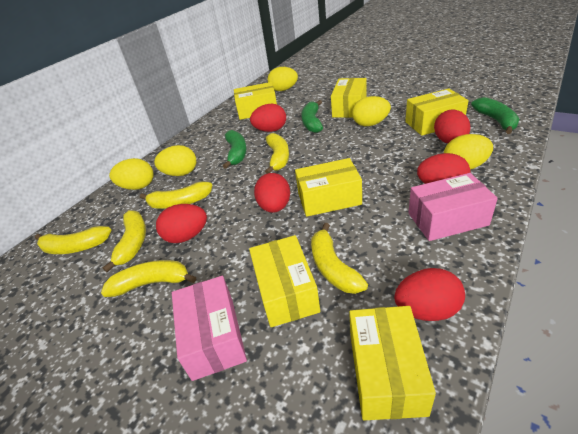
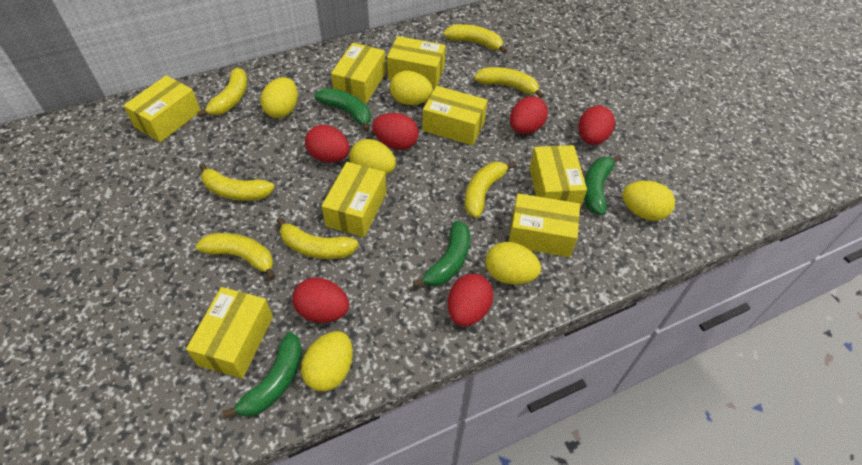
green banana: [223,130,247,169] [301,100,323,133] [471,97,519,134] = 3 -> [222,332,302,419] [314,88,371,132] [413,220,470,287] [584,155,621,215] = 4
pink box: [172,276,247,381] [408,173,498,241] = 2 -> none = 0
yellow banana: [35,226,111,254] [101,260,196,297] [102,210,146,272] [140,181,212,209] [265,133,289,174] [311,223,368,294] = 6 -> [196,233,275,280] [197,68,247,117] [199,163,275,201] [277,217,359,259] [443,24,507,54] [465,162,516,218] [474,67,544,98] = 7
yellow box: [234,82,277,120] [249,235,320,327] [295,158,362,217] [331,78,367,118] [349,306,436,420] [405,88,469,136] = 6 -> [123,75,201,142] [186,287,273,379] [322,162,386,237] [331,43,386,104] [387,36,446,88] [423,86,488,145] [509,193,580,257] [530,145,587,208] = 8
yellow egg: [109,158,154,190] [154,145,196,176] [268,67,298,91] [352,96,391,126] [444,134,493,170] = 5 -> [261,77,298,118] [301,331,353,391] [349,139,396,175] [390,71,433,105] [485,242,541,285] [622,181,675,221] = 6

